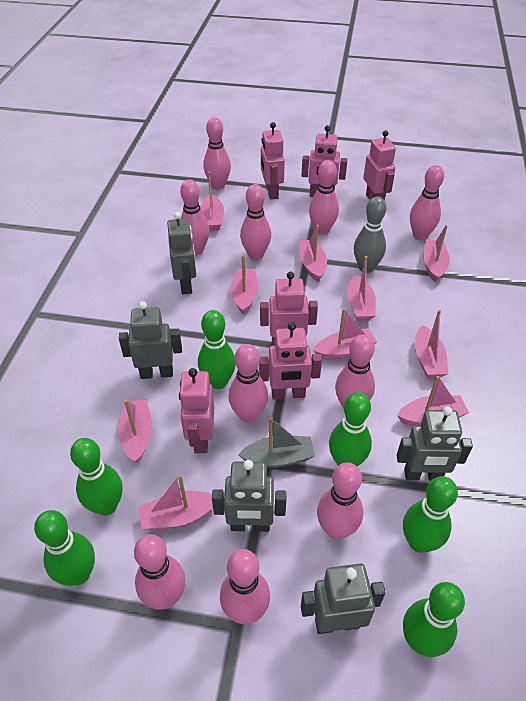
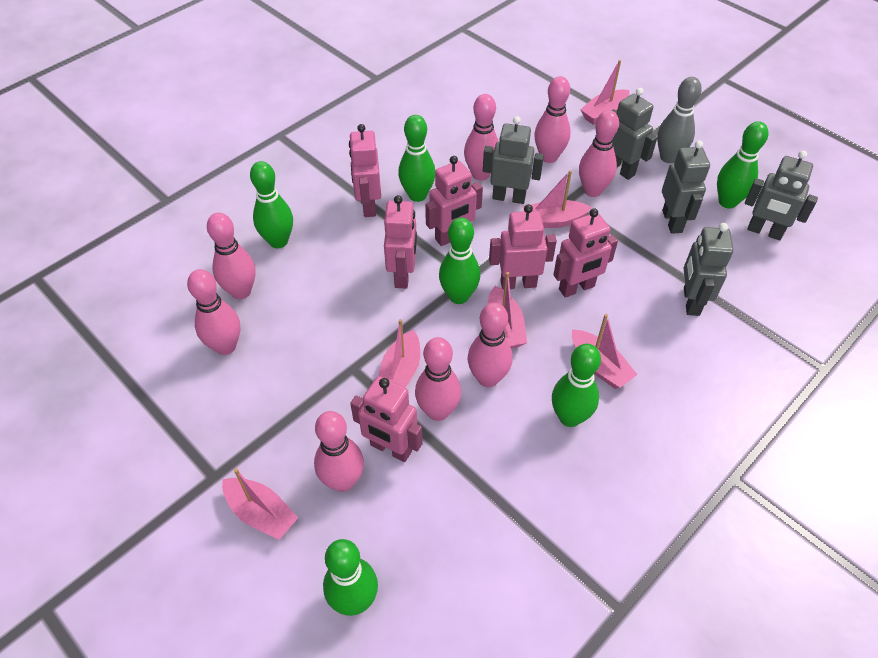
grey boat: [238,417,315,468] = 1 -> none = 0
pink boat: [118,399,152,463] [139,475,213,530] [200,172,224,231] [231,256,258,315] [299,225,327,282] [313,308,377,359] [347,256,376,321] [397,376,469,426] [415,310,448,378] [423,225,450,282] = 10 -> [222,468,298,540] [379,319,420,388] [487,272,527,348] [523,170,592,228] [572,314,637,389] [580,60,630,125] = 6
pink bowling pin: [134,534,186,609] [180,180,210,255] [203,117,231,190] [220,549,270,624] [228,344,268,423] [240,184,271,260] [309,160,339,235] [317,462,363,539] [335,334,375,409] [410,165,444,240] = 10 -> [187,269,240,355] [207,213,256,299] [314,411,364,492] [415,337,461,421] [464,94,499,181] [467,302,513,387] [534,76,571,163] [579,110,619,197] = 8

